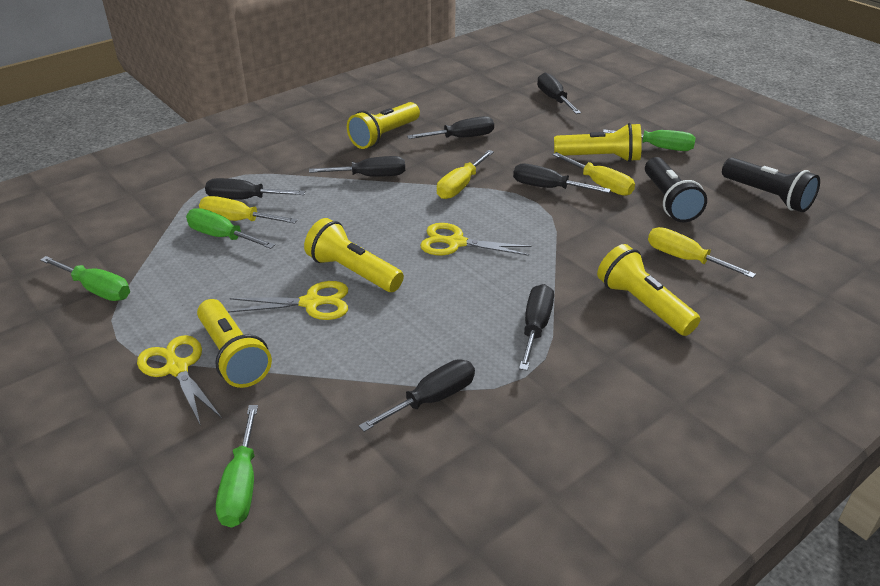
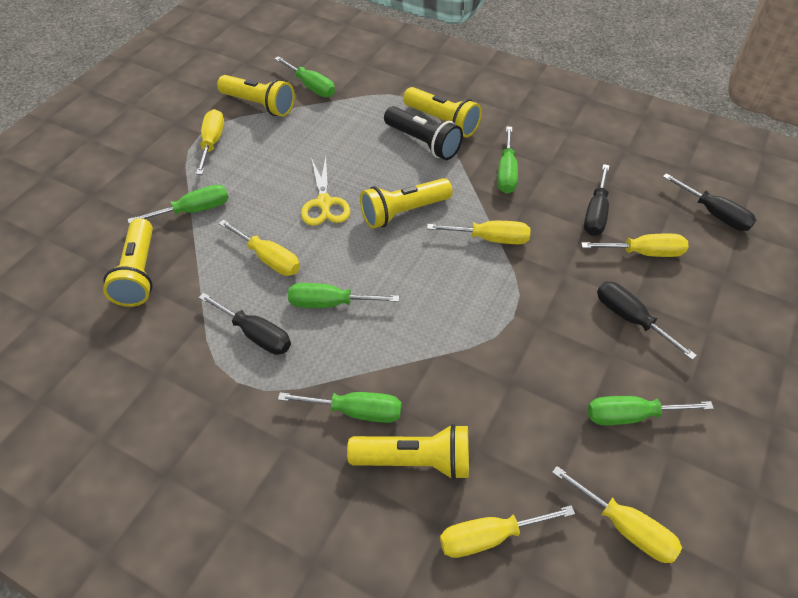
black flashlight: [645,157,707,222] [722,158,820,212] = 2 -> [384,106,463,160] = 1
black screwdriver: [205,178,305,200] [309,156,405,177] [359,359,475,432] [407,116,494,139] [513,164,611,193] [519,284,554,371] [537,73,581,114] = 7 -> [199,293,291,355] [584,164,610,236] [597,282,697,360] [663,173,756,231] = 4
green screwdriver: [40,256,130,301] [186,208,275,249] [216,405,258,527] [603,129,696,151] = 4 -> [128,185,229,224] [274,56,335,97] [278,392,401,423] [288,283,399,308] [497,126,518,194] [588,396,714,425] = 6
yellow scissors: [137,335,222,426] [228,281,348,320] [420,223,531,256] = 3 -> [301,157,350,226] = 1
yellow screwdriver: [199,196,298,224] [437,150,494,199] [552,152,635,196] [648,227,756,278] = 4 -> [196,109,224,175] [219,220,300,276] [427,221,531,244] [440,505,575,558] [552,466,682,563] [581,234,688,257] = 6

